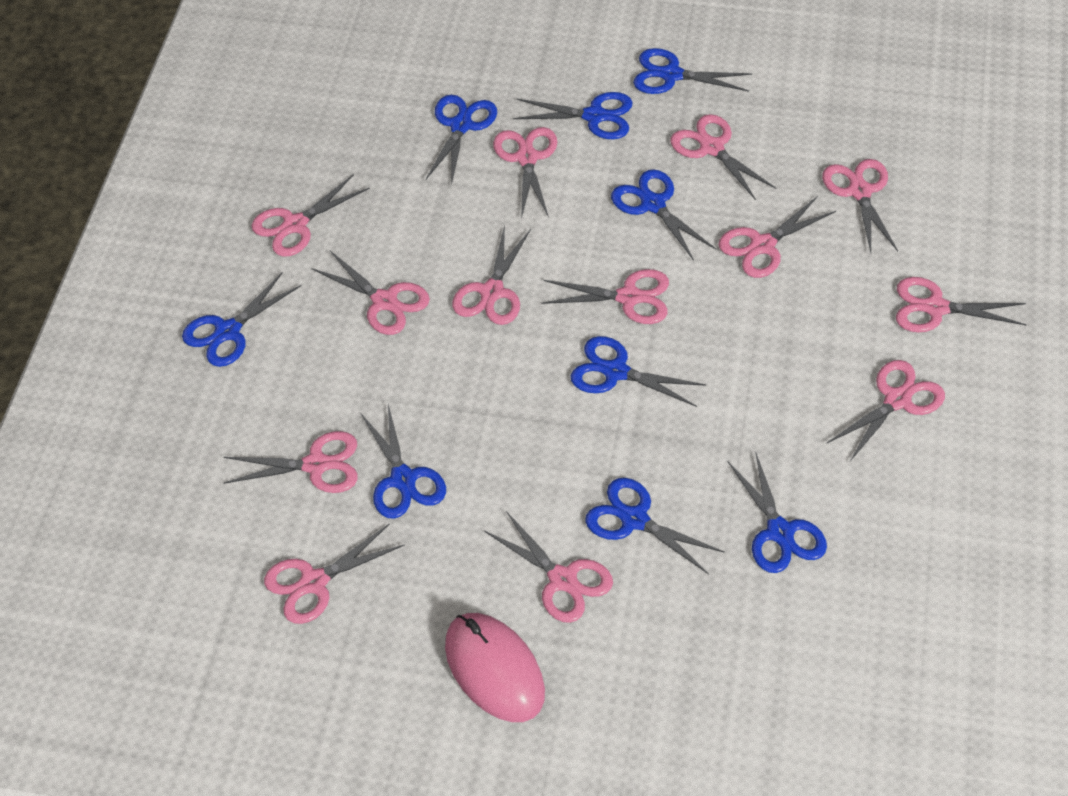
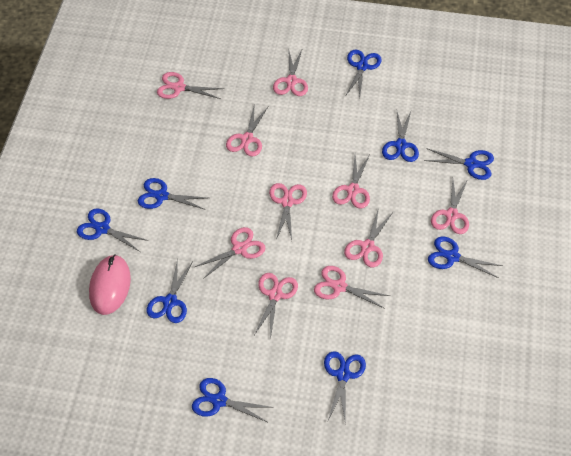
pink scissors: [223,431,358,493] [251,174,370,257] [264,524,405,624] [311,251,430,335] [452,225,531,325] [484,511,613,623] [493,127,557,219] [541,269,669,324] [671,114,776,200] [718,196,836,278] [822,159,898,252] [827,360,945,461] [896,277,1027,332] = 13 -> [157,72,224,99] [195,227,266,279] [226,103,268,157] [254,273,298,340] [269,183,307,240] [273,48,308,96] [314,266,390,309] [332,155,370,209] [344,208,392,267] [431,179,469,234] = 10

